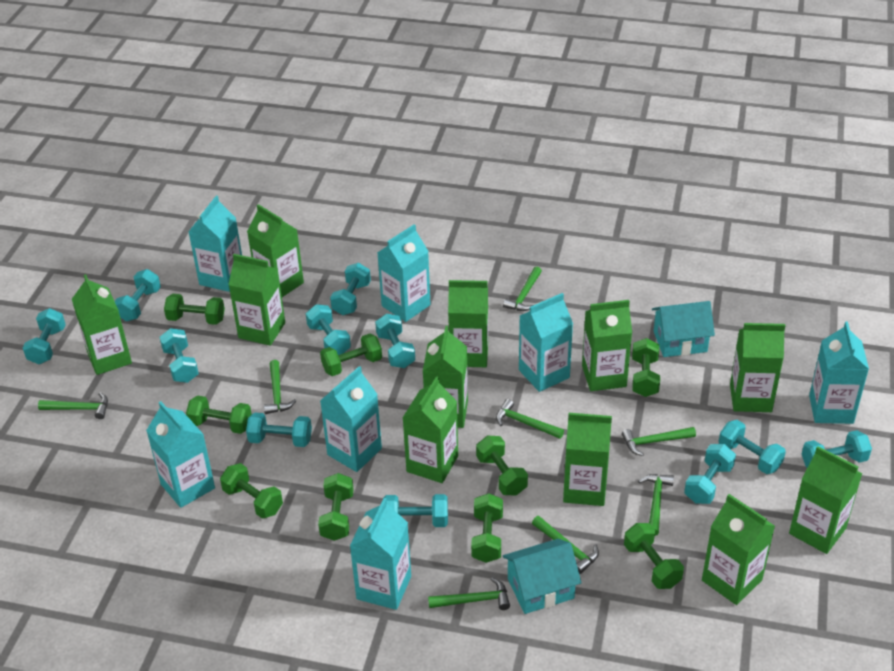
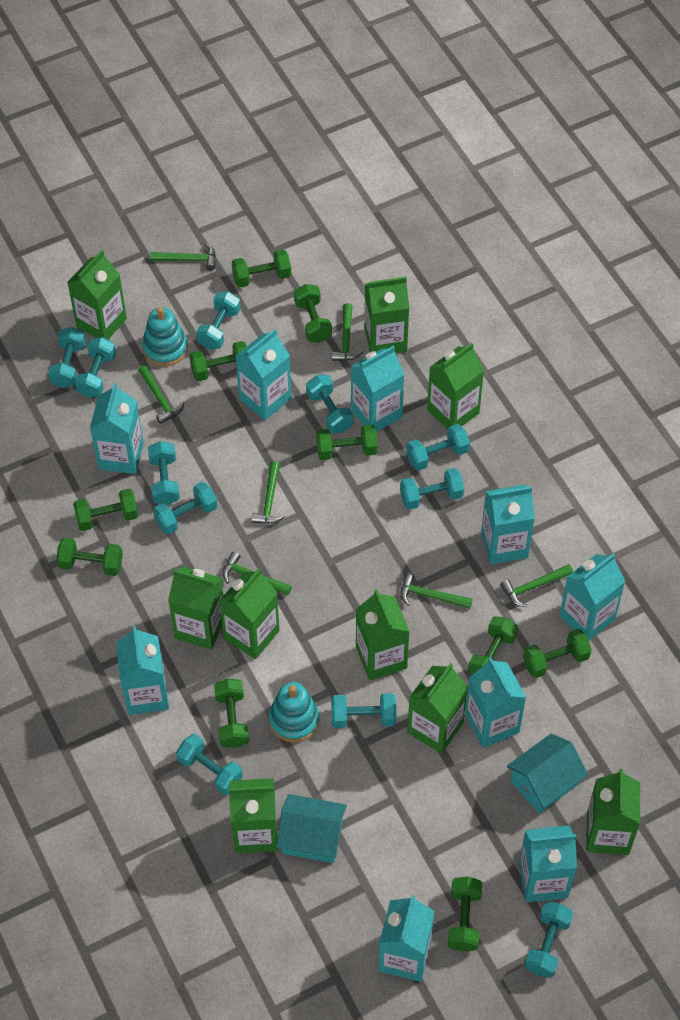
green carton: [72,274,132,375] [228,254,285,346] [247,204,304,297] [403,376,458,483] [423,326,468,428] [448,280,488,367] [563,413,612,506] [582,300,632,391] [702,494,775,605] [730,323,785,412] [789,446,862,554] = 11 -> [67,250,127,340] [168,566,224,650] [219,568,279,659] [228,778,278,853] [356,589,410,680] [365,277,409,353] [407,663,468,754] [427,343,484,429] [586,769,640,855] = 9
green dumbbell: [164,294,225,325] [186,395,252,434] [220,463,283,519] [318,473,354,541] [320,334,382,376] [471,493,503,563] [476,436,528,495] [624,523,684,589] [632,338,660,397] = 9 -> [56,538,123,576] [73,489,138,531] [189,341,247,381] [214,678,249,748] [232,249,291,287] [294,284,332,343] [316,424,378,460] [448,876,482,952] [468,616,518,675] [523,629,591,678] = 10
green hammer: [38,392,108,419] [264,360,296,414] [428,577,510,610] [496,399,564,439] [503,266,542,311] [532,516,599,574] [622,427,696,456] [638,474,674,536] = 8 -> [138,365,185,424] [150,243,216,270] [222,551,292,595] [252,461,286,524] [332,303,364,361] [400,573,473,609] [500,564,573,607] = 7
turquoise carton: [146,401,215,508] [189,196,242,292] [320,366,382,472] [350,498,411,610] [377,224,431,322] [519,293,573,392] [809,322,869,424] = 7 -> [90,383,143,474] [116,626,169,715] [236,329,291,420] [351,346,405,432] [378,895,435,982] [465,657,526,748] [481,484,535,564] [519,825,577,902] [560,553,626,641] = 9
turquoise stacking toy: none = 0 -> [142,307,188,366] [269,682,319,742] = 2

